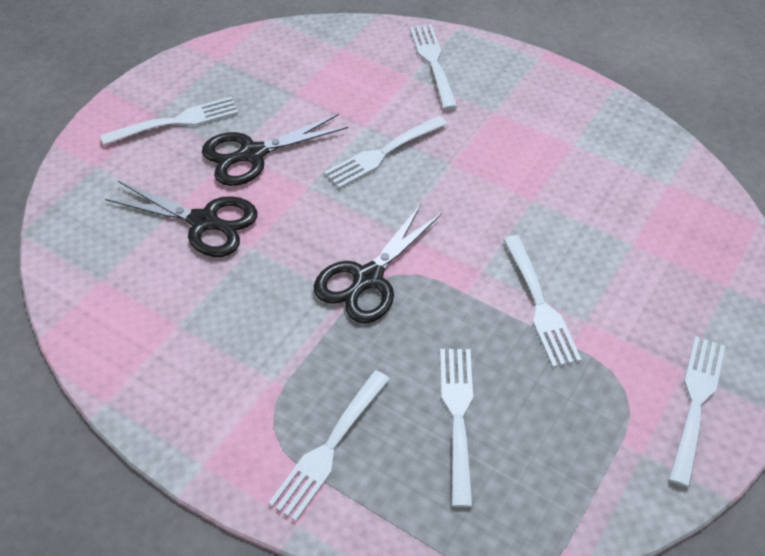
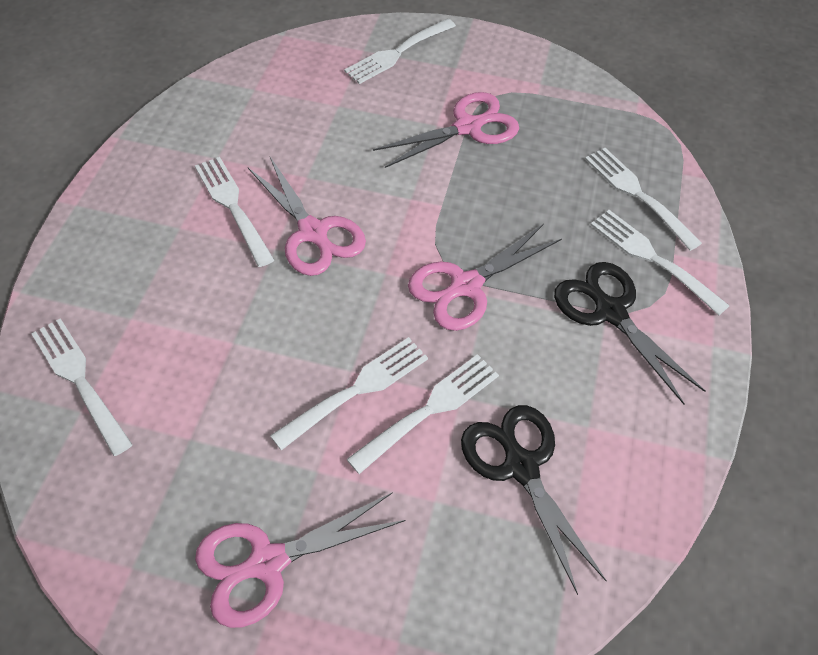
black scissors: [105,181,258,257] [202,114,348,186] [314,204,442,324] = 3 -> [461,405,607,595] [554,262,706,405] = 2
pink scissors: none = 0 -> [195,492,406,628] [248,157,366,276] [373,92,519,168] [408,224,562,331] = 4

